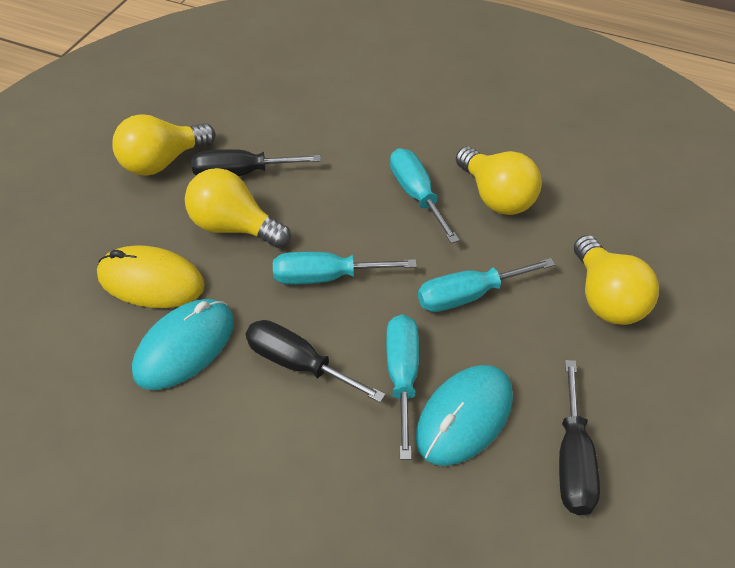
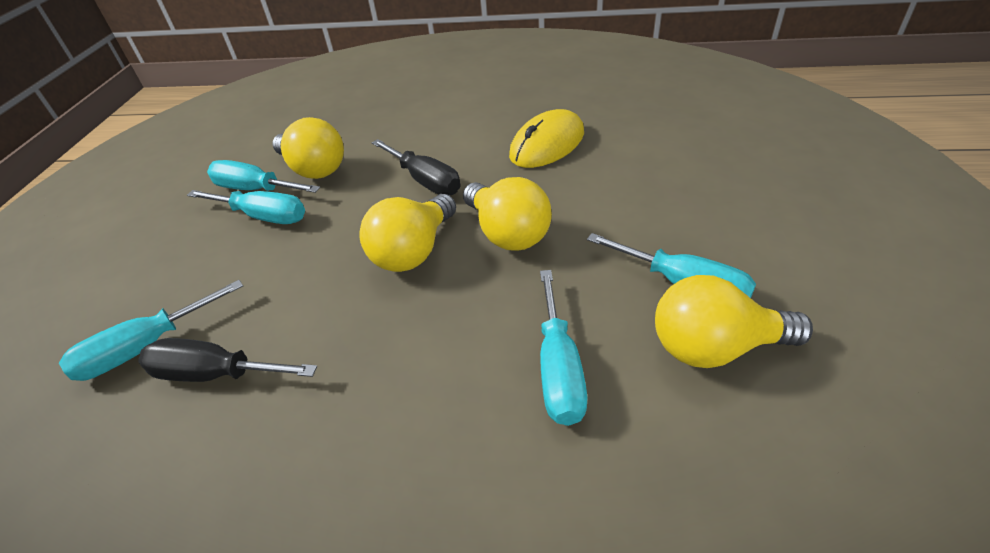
black screwdriver: [191,149,321,176] [246,320,386,403] [559,360,600,515] = 3 -> [138,338,317,382] [372,139,461,195] = 2
turquoise mouse: [132,299,234,390] [416,365,513,466] = 2 -> none = 0
turquoise screwdriver: [273,252,417,285] [386,315,419,460] [390,148,460,244] [418,258,555,312] = 4 -> [59,280,243,381] [187,190,305,224] [207,160,320,193] [540,270,588,426] [587,233,756,298] = 5

